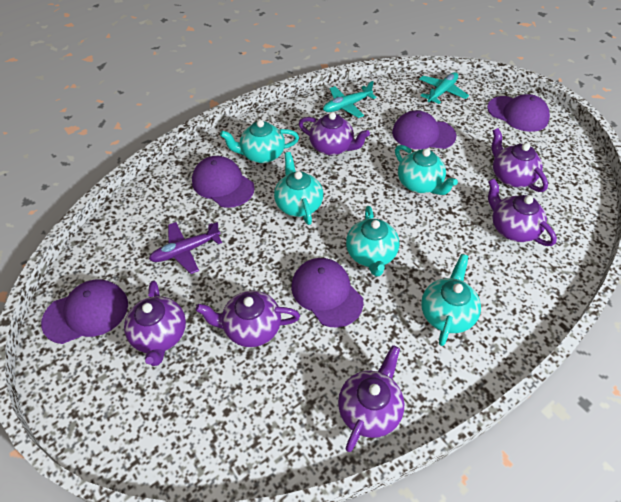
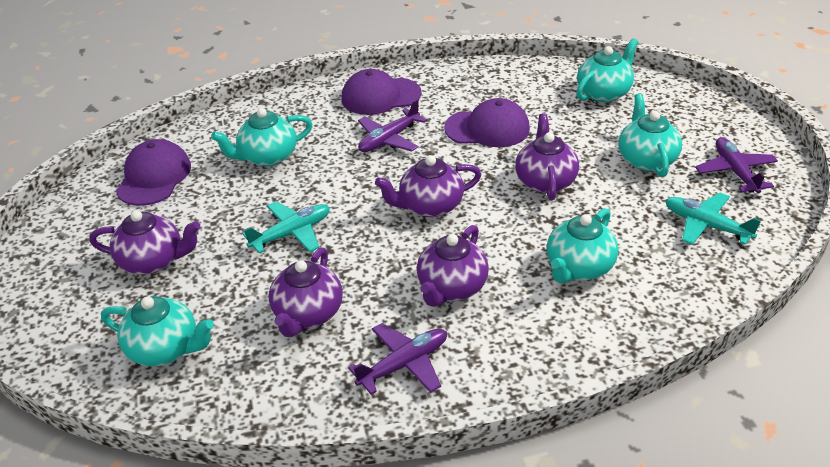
purple cap: [41,279,128,344] [192,156,255,208] [291,258,364,328] [392,110,457,149] [487,94,550,132] = 5 -> [116,139,191,206] [341,69,422,115] [444,98,530,147] = 3
purple plane: [149,222,222,274] = 1 -> [348,323,447,395] [358,99,427,152] [695,137,778,194] = 3
purple teapot: [124,280,186,366] [196,291,300,347] [299,112,370,156] [338,345,404,452] [488,179,557,246] [492,128,548,192] = 6 -> [89,210,201,274] [269,248,343,337] [375,155,482,217] [417,225,489,307] [515,113,579,200] = 5

